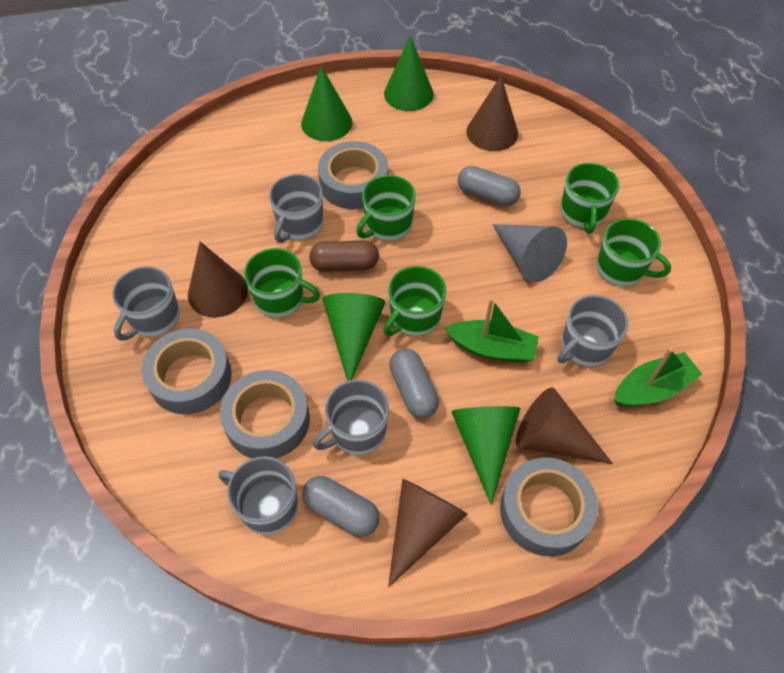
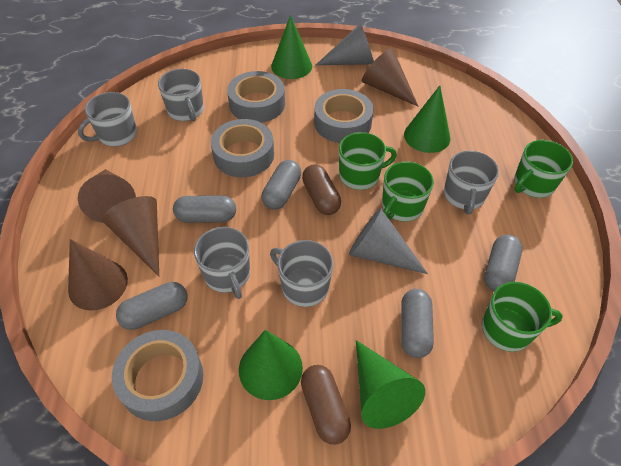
brown capsule: [309,240,379,272] = 1 -> [301,365,351,444] [302,164,341,215] = 2
green boat: [445,298,539,363] [614,348,702,407] = 2 -> none = 0
green mug: [244,248,320,318] [356,175,416,241] [383,266,446,336] [561,163,619,234] [597,218,671,286] = 5 -> [339,132,397,190] [382,161,434,222] [482,282,563,352] [514,140,573,198] = 4
grey capsule: [302,476,380,537] [389,349,439,419] [458,166,521,206] = 3 -> [116,282,188,330] [173,195,236,223] [261,160,301,210] [401,289,434,358] [484,234,523,291] = 5
grey cone: [492,224,567,282] = 1 -> [316,23,374,65] [349,208,428,274] = 2

